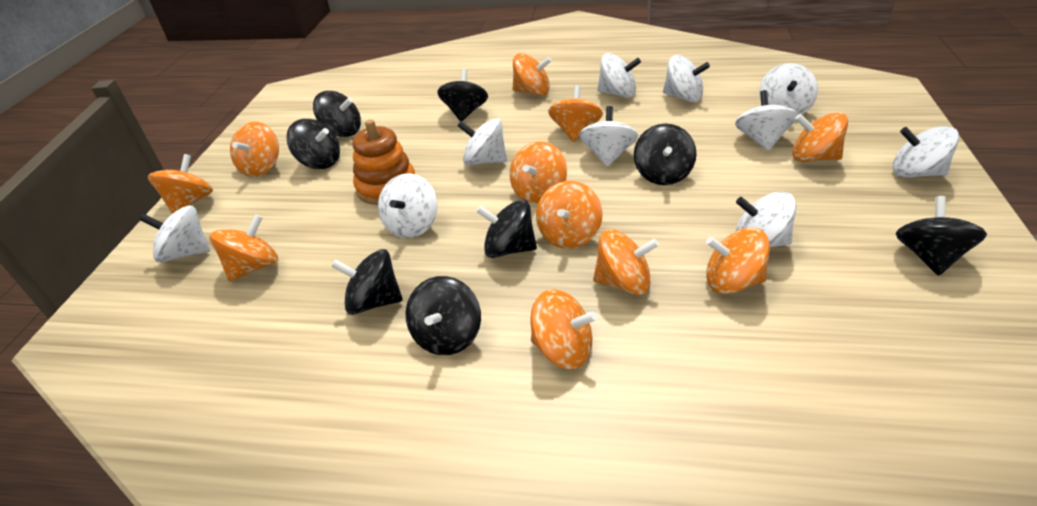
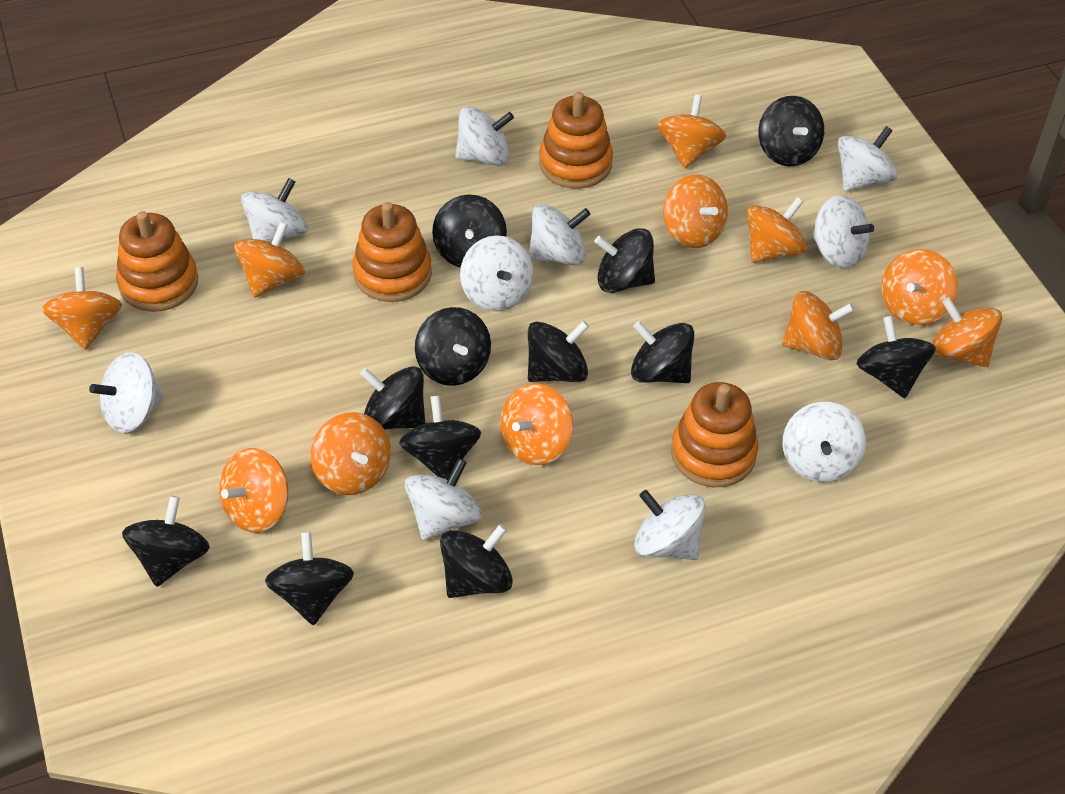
black spinning top: [287,119,340,169] [313,91,361,137] [331,249,403,315] [406,276,481,355] [437,69,488,121] [476,199,537,258] [634,124,697,185] [896,196,987,276] = 8 -> [122,496,210,587] [265,531,354,626] [360,366,425,430] [399,395,481,480] [415,307,491,386] [432,194,507,268] [440,524,513,598] [528,321,589,382] [594,228,655,293] [631,321,694,383] [758,96,824,166] [856,316,936,398] = 12
orange stacking toy: [353,119,415,205] = 1 -> [116,211,198,312] [352,202,432,302] [539,92,613,189] [671,382,758,487] = 4

